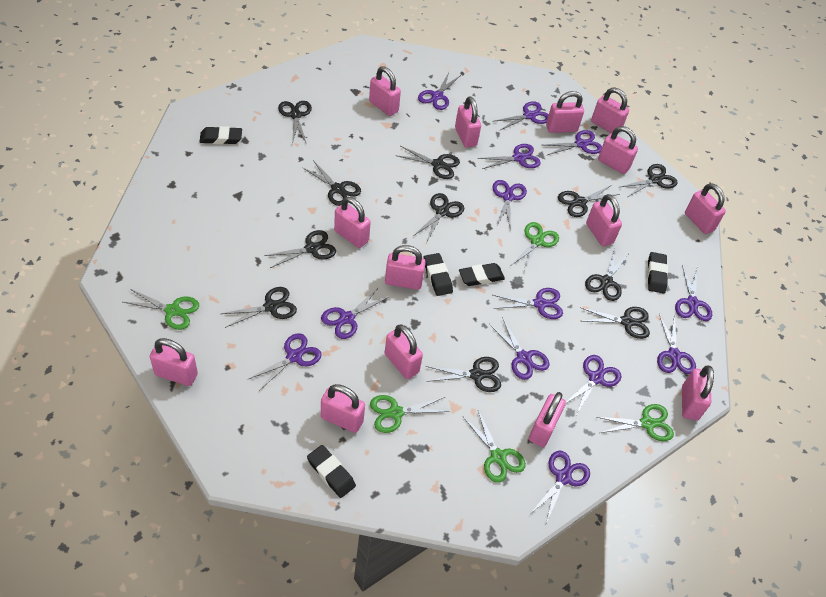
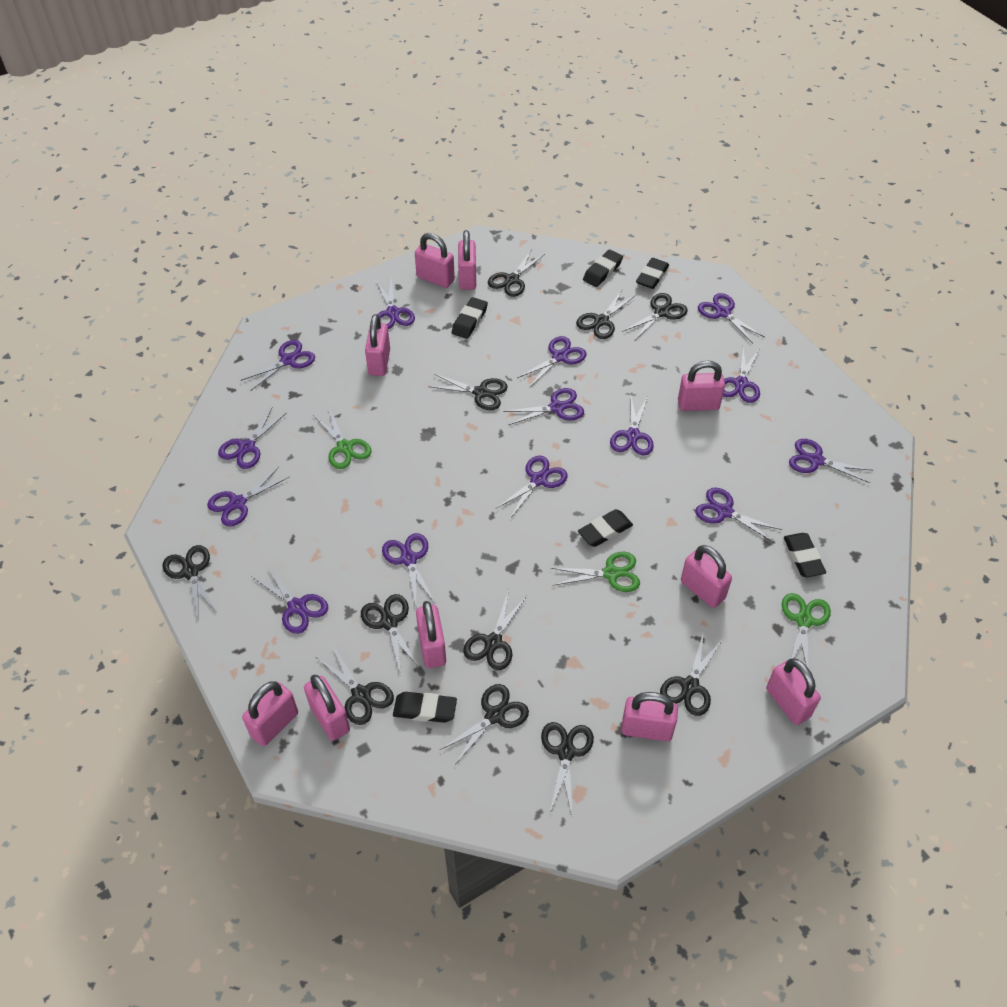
black eraser: [199,126,242,144] [307,445,356,498] [424,253,453,296] [459,263,505,286] [647,252,668,293] = 5 -> [393,692,457,723] [452,297,488,339] [578,509,633,547] [583,250,623,287] [636,258,669,289] [784,533,826,577] = 6
green scissors: [123,289,199,330] [370,395,450,433] [463,410,526,482] [510,222,559,274] [597,404,674,441] = 5 -> [313,409,372,469] [551,552,640,592] [782,593,831,667] = 3
pink padlock: [150,338,198,386] [321,384,365,433] [334,197,371,248] [369,66,401,116] [385,245,426,290] [385,324,423,379] [455,96,481,148] [529,392,566,447] [546,91,584,133] [586,194,622,246] [591,87,629,133] [598,126,638,174] [682,365,714,420] [685,183,726,234] = 14 -> [242,682,298,746] [304,675,350,741] [365,314,390,376] [415,233,455,288] [416,601,446,668] [458,230,476,290] [621,692,678,742] [678,361,725,411] [681,545,732,608] [766,658,821,725] = 10
purple scissors: [247,333,322,392] [321,287,390,339] [418,72,461,110] [477,144,541,169] [489,317,549,380] [492,101,549,131] [493,180,527,231] [493,288,563,319] [530,451,590,524] [544,130,602,155] [566,355,621,414] [657,314,696,374] [675,265,712,321] = 13 -> [207,467,289,526] [218,408,286,469] [240,340,315,391] [251,565,328,634] [376,278,415,329] [382,533,435,606] [495,455,568,519] [503,388,584,425] [517,336,587,387] [610,396,654,456] [695,487,782,543] [698,293,764,344] [723,348,760,403] [789,439,874,483] = 14

